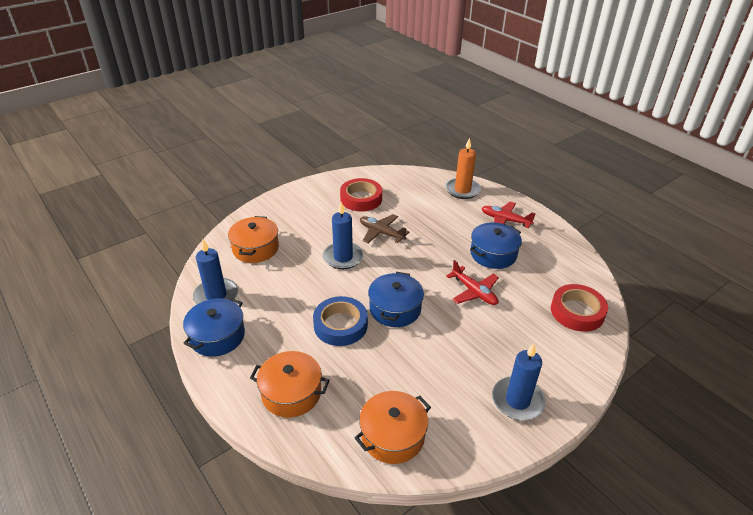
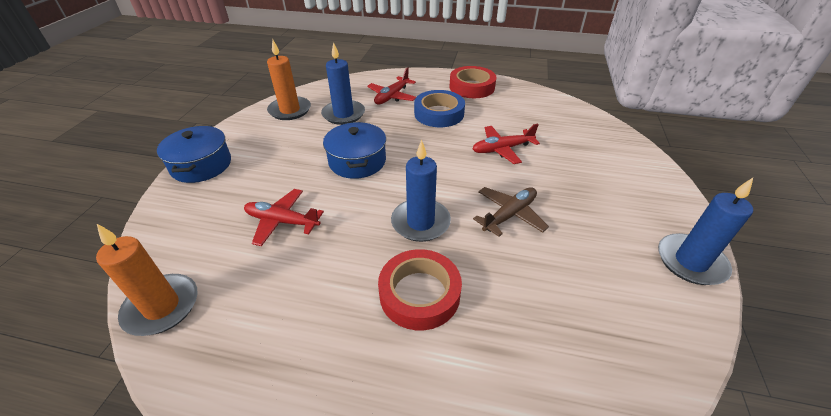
blue pot: [183,298,245,357] [368,272,424,327] [470,222,522,269] = 3 -> [157,125,231,183] [323,122,386,179] = 2
orange candle: [445,138,481,199] = 1 -> [96,224,197,336] [267,39,311,120] = 2
orange pot: [228,216,279,263] [250,351,330,418] [355,391,431,464] = 3 -> none = 0
red plane: [446,260,499,305] [482,202,536,228] = 2 -> [244,189,324,246] [367,67,416,105] [472,124,540,164] = 3

